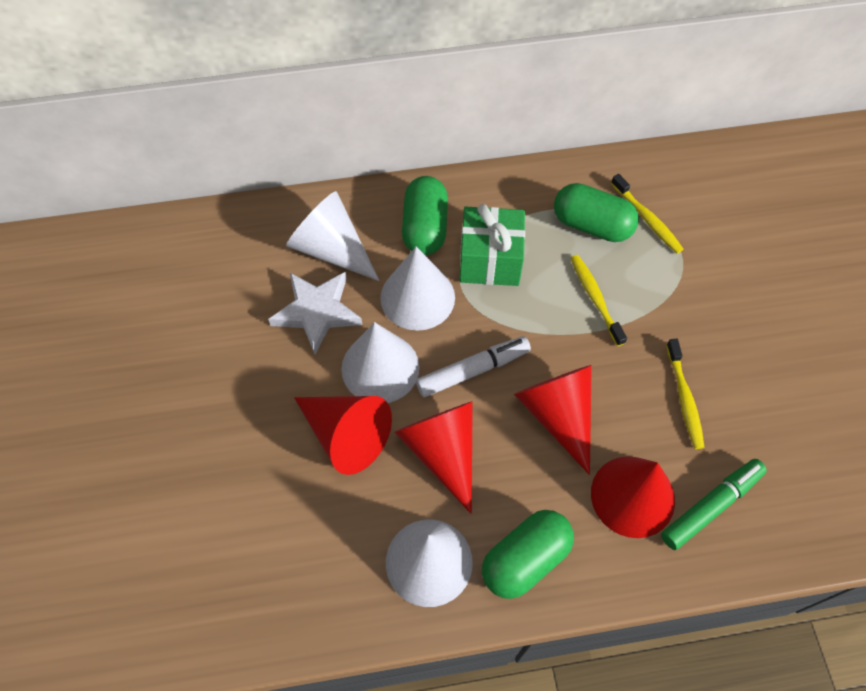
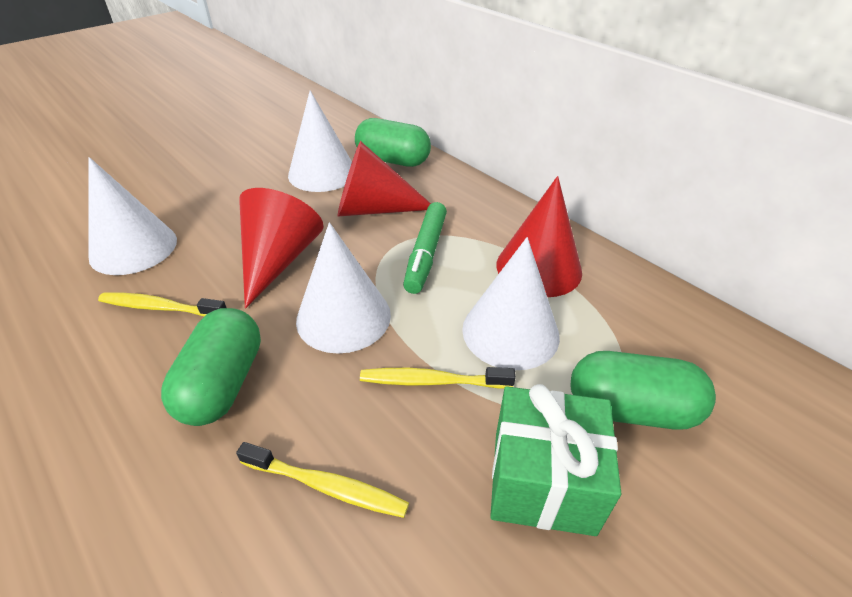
red cone: [294,396,392,475] [394,401,473,514] [514,365,592,475] [591,456,675,538] = 4 -> [239,188,324,308] [338,141,431,216] [497,176,582,297] = 3
white marker: [416,336,531,397] = 1 -> none = 0
white star: [268,272,362,354] = 1 -> none = 0

